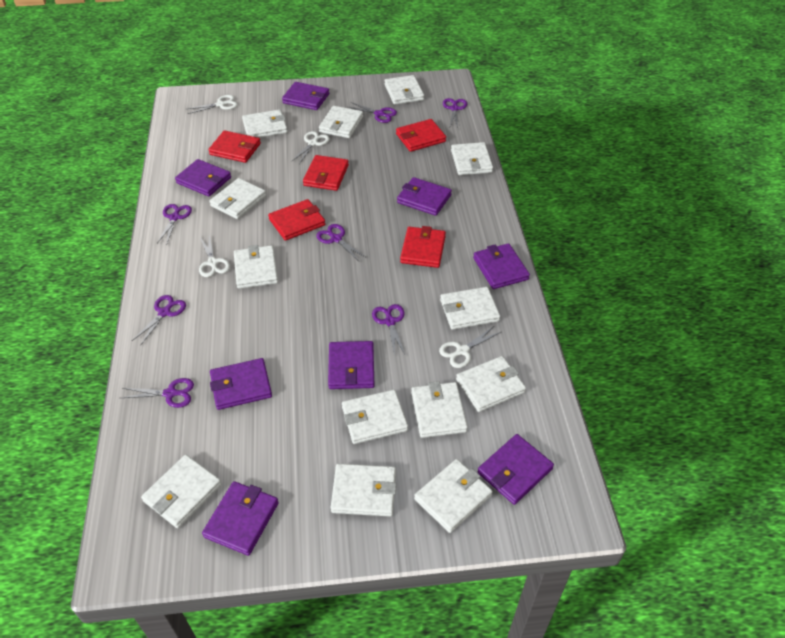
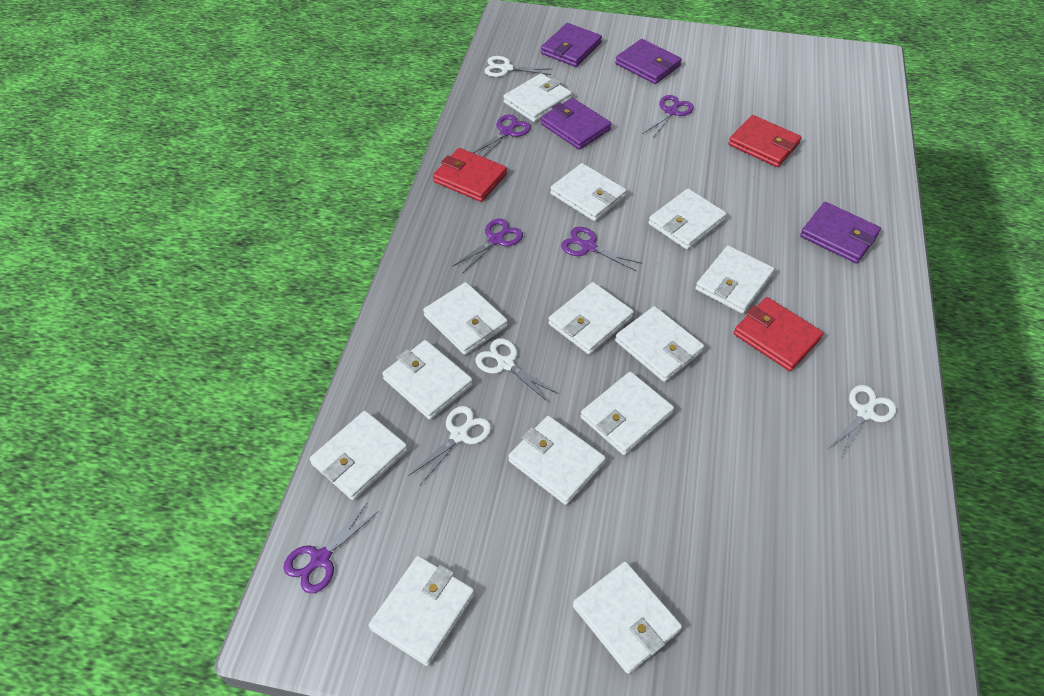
purple scissors: [121,378,194,408] [132,295,186,346] [157,204,192,245] [316,224,367,261] [348,102,397,123] [372,304,405,356] [443,98,467,128] = 7 -> [283,502,379,594] [453,219,523,274] [473,114,531,157] [561,227,642,271] [642,95,694,139] = 5
purple wallet: [175,159,231,197] [202,481,279,556] [210,358,272,410] [282,82,329,110] [328,341,374,389] [397,177,452,216] [473,243,530,289] [477,434,554,505] = 8 -> [541,23,602,67] [541,98,611,150] [615,39,682,84] [800,202,881,263] = 4
red wallet: [208,130,261,163] [268,199,325,241] [303,155,349,191] [396,119,446,152] [400,226,446,268] = 5 -> [433,148,507,202] [728,115,802,167] [734,297,823,371] = 3

